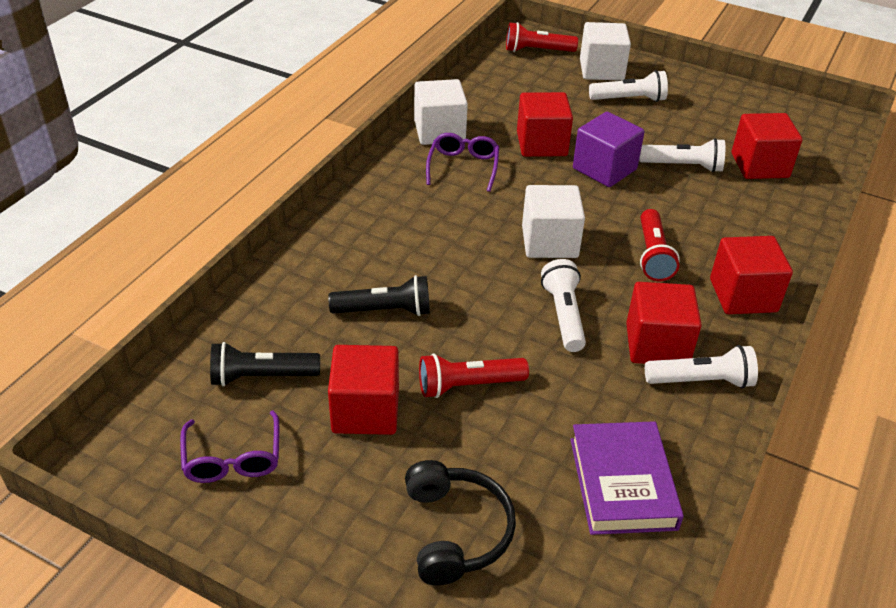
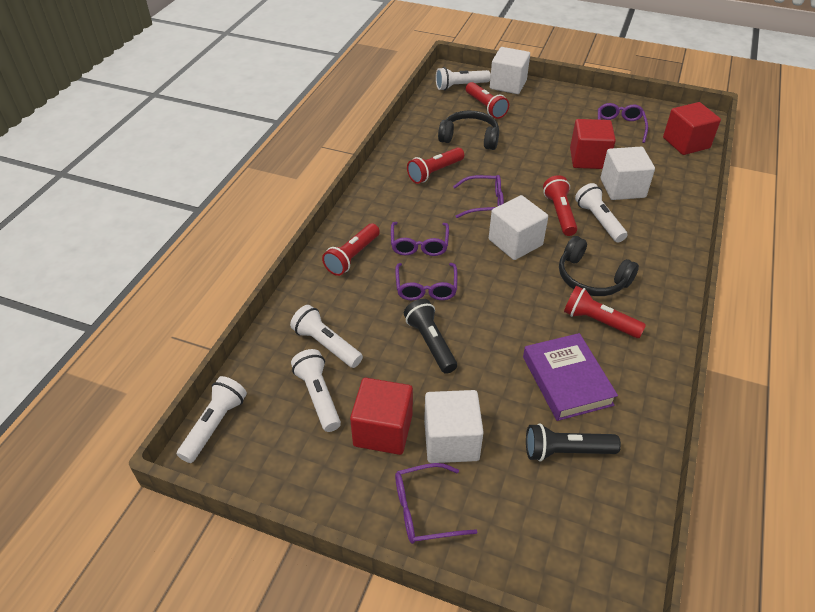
black headphones: [405,460,516,586] = 1 -> [438,110,499,150] [559,236,639,296] = 2
purple cube: [573,112,645,187] = 1 -> none = 0
purple glasses: [180,411,279,483] [426,133,499,192] = 2 -> [391,222,449,256] [395,263,457,300] [395,463,477,544] [453,175,504,218] [598,103,648,143] = 5
red cube: [328,345,399,435] [517,92,573,157] [626,282,702,364] [710,236,793,314] [732,113,802,179] = 5 -> [350,378,413,455] [570,119,616,169] [663,102,721,155] = 3
red flashlight: [419,354,529,398] [506,22,578,52] [640,209,680,281] = 3 -> [322,223,380,276] [407,147,464,184] [466,82,509,119] [543,175,577,236] [564,286,646,338] = 5
white cube: [414,79,468,145] [522,185,585,258] [580,22,631,81] = 3 -> [424,390,484,463] [489,195,548,260] [490,47,530,94] [601,147,655,200] = 4
white flashlight: [541,259,586,352] [589,70,668,102] [639,138,725,172] [645,345,758,389] = 4 -> [177,376,247,463] [290,305,363,368] [291,349,341,432] [436,67,491,90] [575,183,627,242] = 5

